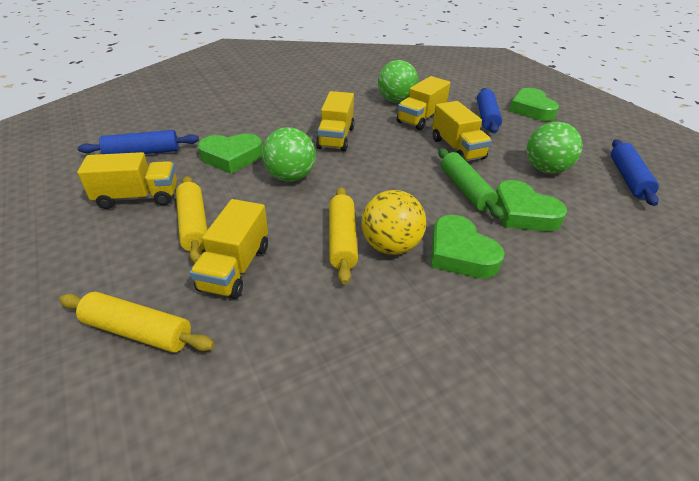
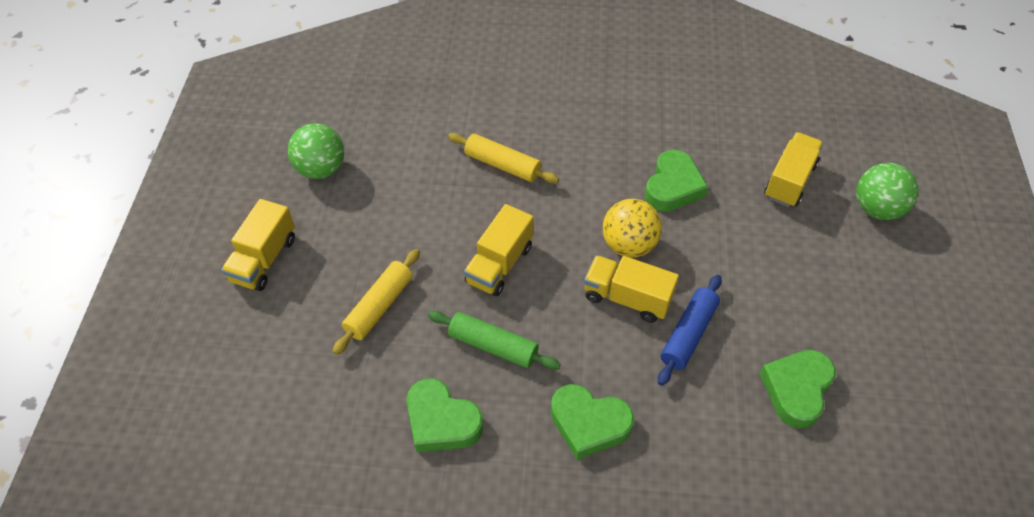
blue rolling pin: [78,130,199,154] [477,88,502,134] [611,139,659,206] = 3 -> [658,275,722,386] = 1
green ball: [262,127,316,182] [378,60,418,103] [527,122,582,174] = 3 -> [288,123,344,179] [856,163,919,220] = 2
yellow rolling pin: [59,292,215,353] [176,176,207,263] [329,187,358,284] = 3 -> [332,249,420,355] [448,133,559,184] = 2
yellow truck: [77,152,177,209] [190,199,268,299] [316,91,355,151] [397,76,450,130] [432,101,492,161] = 5 -> [221,199,295,291] [464,204,534,296] [584,255,679,323] [764,132,823,207] = 4

